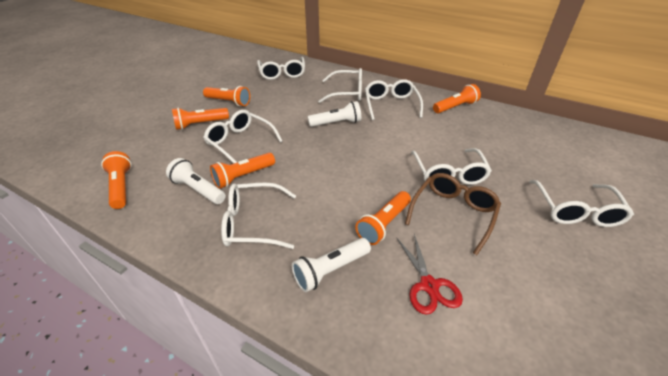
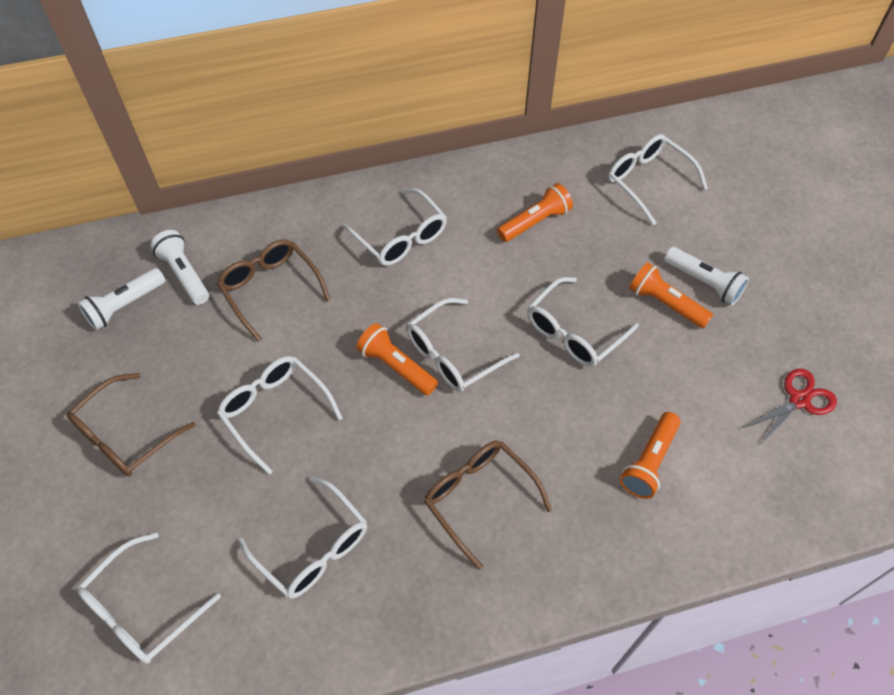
brown glasses: [405,173,501,255] = 1 -> [67,373,196,476] [217,239,331,342] [424,440,552,570] = 3
orange flashlight: [101,151,132,209] [172,108,229,130] [203,86,250,107] [210,153,275,189] [355,191,411,245] [433,84,481,113] = 6 -> [356,323,438,395] [497,183,573,242] [620,412,681,499] [629,262,713,328] = 4

